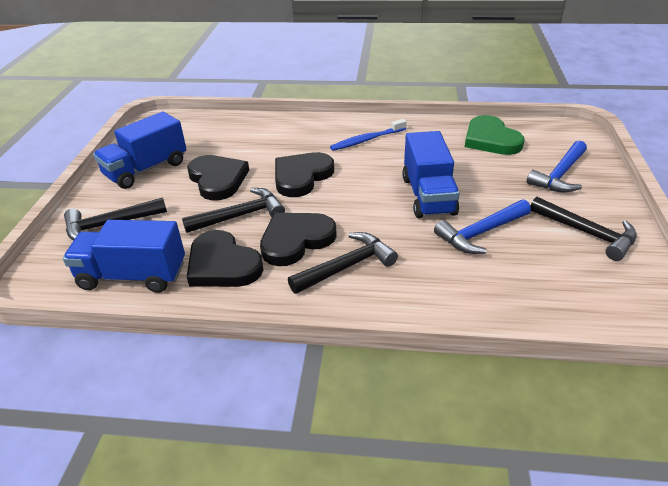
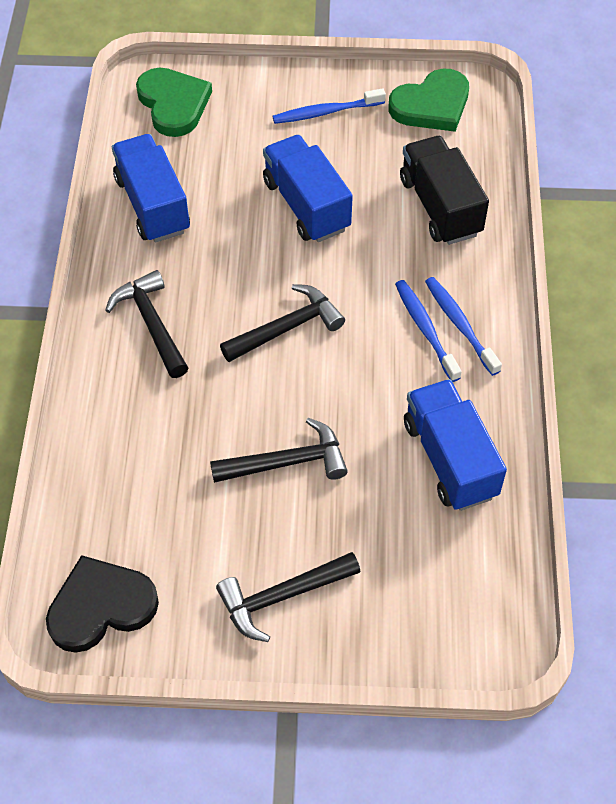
black heart: [187,155,249,200] [187,230,263,287] [260,213,337,266] [275,152,334,197] = 4 -> [46,555,159,653] = 1
black truck: none = 0 -> [400,136,489,245] = 1
blue hammer: [434,199,531,254] [527,140,587,193] = 2 -> none = 0
blue toothbrush: [330,119,407,151] = 1 -> [272,88,386,124] [395,280,462,382] [425,277,502,376] = 3
green heart: [465,115,525,155] = 1 -> [136,68,212,137] [389,68,469,132] = 2

